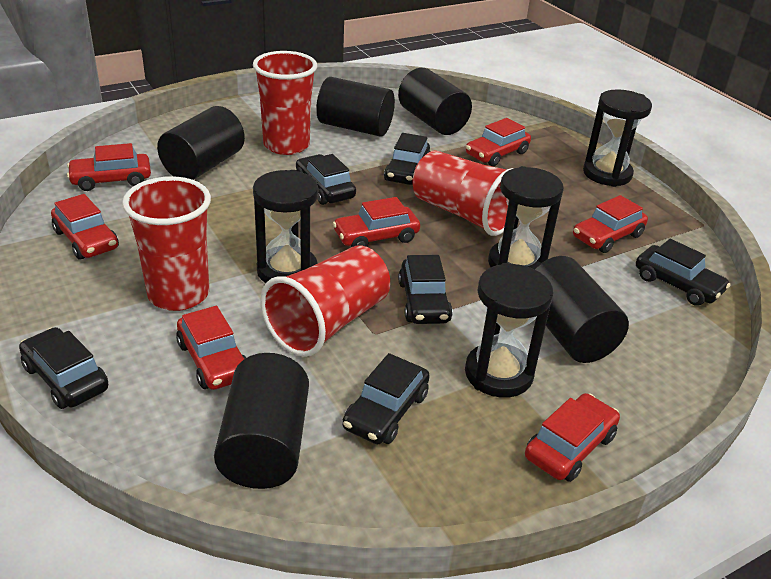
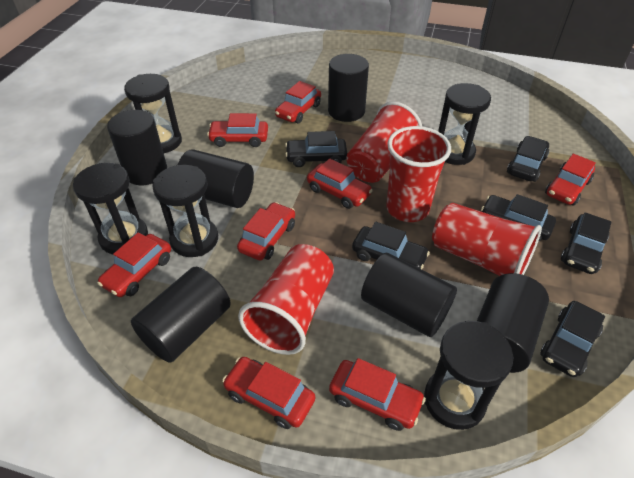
black cylinder: [157,106,245,180] [214,353,309,489] [316,77,395,136] [398,68,472,135] [535,256,629,363] = 5 -> [107,110,167,185] [131,267,231,363] [178,149,254,208] [328,54,369,122] [361,253,457,337] [477,273,549,373] = 6
black hourglass: [253,170,318,283] [465,263,553,398] [488,166,564,269] [583,89,652,187] = 4 -> [73,163,148,254] [124,74,182,153] [152,165,218,257] [424,321,513,430] [438,83,491,165] = 5
red car: [51,194,119,260] [67,143,151,191] [176,306,246,390] [333,197,420,247] [466,118,531,166] [525,393,620,482] [573,195,648,253] = 7 -> [97,232,171,297] [207,113,268,147] [222,357,315,429] [237,202,295,261] [275,81,321,123] [307,159,373,209] [329,358,426,431] [545,154,596,206] = 8

